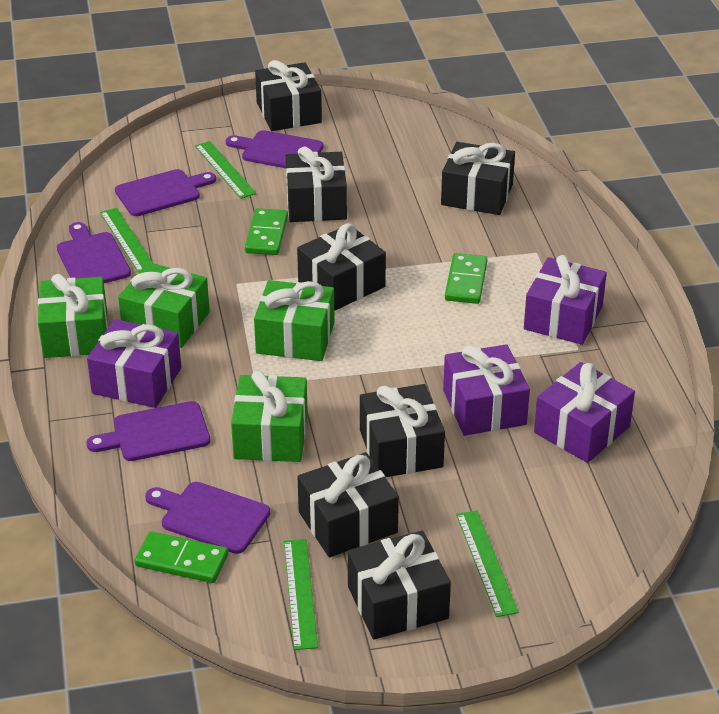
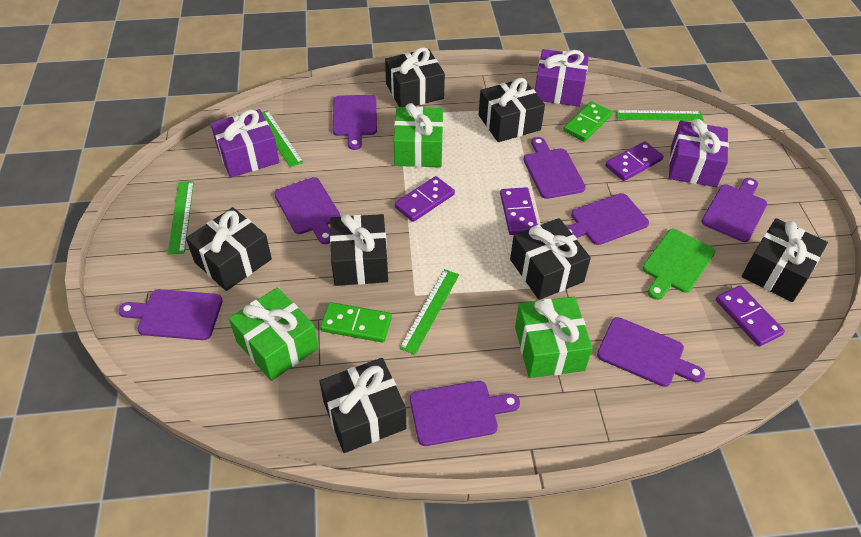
green cutting board: none = 0 -> [643,229,715,300] = 1
green domino: [135,531,228,583] [245,208,288,255] [445,253,488,304] = 3 -> [320,302,392,342] [563,101,612,142] = 2
green gift: [38,274,108,358] [118,262,210,348] [231,371,308,462] [254,280,334,361] = 4 -> [229,287,319,381] [394,103,443,167] [515,297,593,378] = 3
purple cutting board: [57,222,131,283] [87,401,210,461] [115,169,216,216] [145,482,270,554] [226,130,324,168] = 5 -> [118,289,223,340] [274,177,340,244] [333,95,377,150] [410,381,520,446] [523,137,586,199] [567,193,649,245] [597,317,705,387] [701,178,767,242] = 8
purple domino: none = 0 -> [394,176,455,222] [500,187,538,235] [605,141,664,181] [716,285,785,347] = 4
purple gift: [87,319,181,408] [443,344,530,436] [524,255,607,345] [534,362,635,463] = 4 -> [211,109,279,178] [535,49,589,107] [669,119,729,187] = 3

